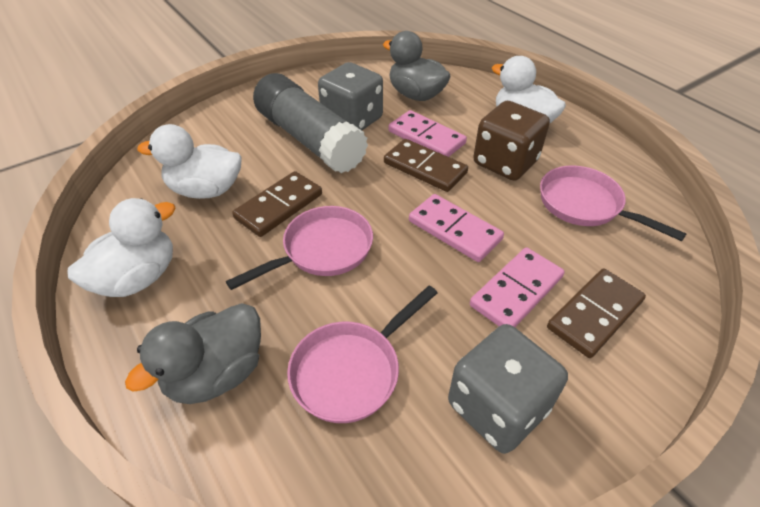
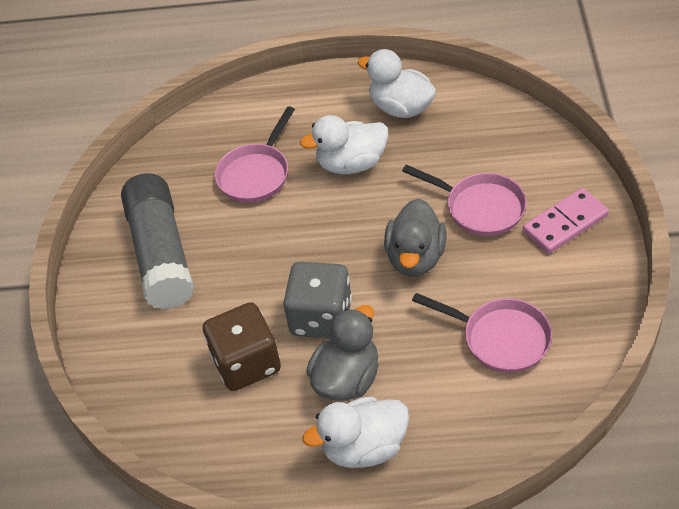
brown domino: [232,171,322,237] [384,139,468,192] [547,269,646,358] = 3 -> none = 0
grey dice: [318,62,383,130] [448,324,568,454] = 2 -> [283,262,352,339] = 1
pink domino: [388,110,467,157] [409,194,504,262] [470,247,565,327] = 3 -> [523,188,609,254] = 1

